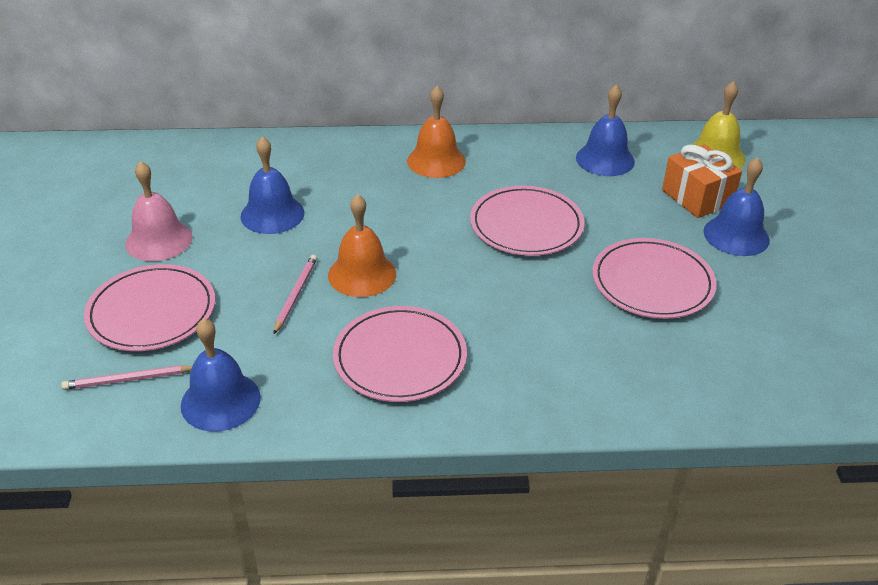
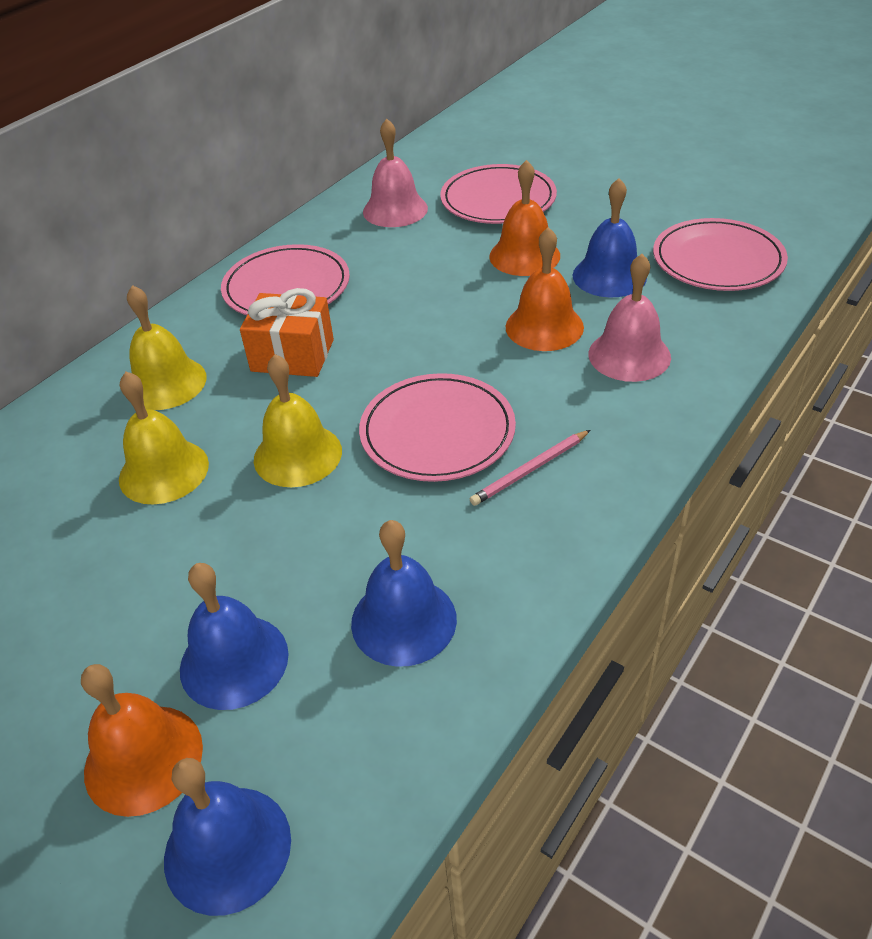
orange bell: [328,194,396,297] [407,86,466,178] = 2 -> [81,664,203,817] [489,160,560,276] [506,227,584,351] = 3
pink bell: [125,161,193,261] = 1 -> [363,119,428,227] [589,254,671,382] = 2
pink pencil: [61,365,192,390] [273,255,317,334] = 2 -> [470,430,590,506] = 1
yellow bell: [691,81,746,169] = 1 -> [119,372,209,505] [127,285,207,410] [254,354,342,487] = 3

